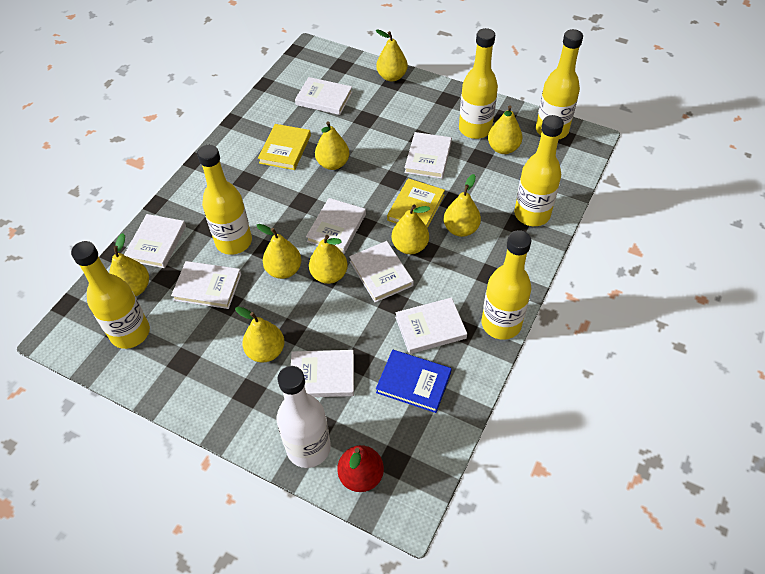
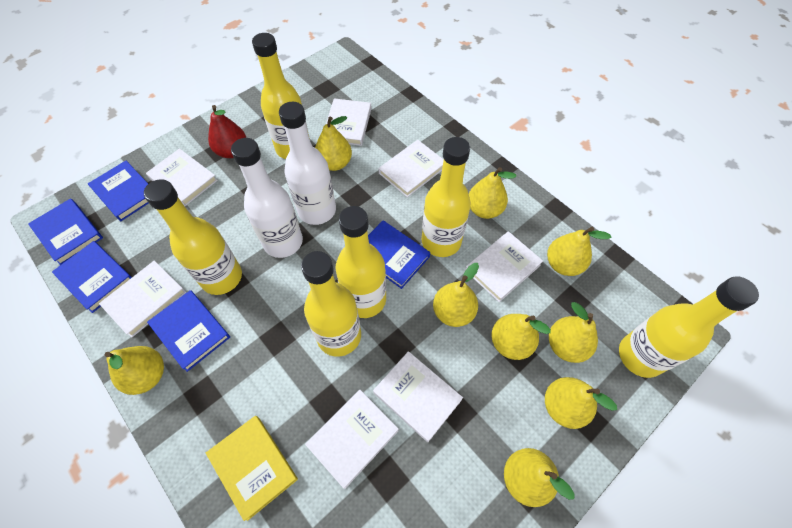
blue book: [376,350,452,413] = 1 -> [28,199,103,265] [52,241,132,313] [88,161,149,221] [147,290,230,372] [368,221,430,289] = 5
white book: [124,214,186,268] [171,261,241,309] [291,350,354,397] [295,77,352,115] [306,198,366,254] [349,241,414,303] [395,297,467,354] [404,132,452,179] = 8 -> [99,261,186,338] [146,148,218,206] [305,390,399,489] [326,99,372,146] [373,351,463,442] [379,140,444,197] [465,231,543,302] = 7
white bottle: [277,366,331,468] = 1 -> [231,138,303,258] [279,102,336,225] = 2
yellow book: [258,124,311,170] [387,178,445,228] = 2 -> [206,416,298,521] = 1

